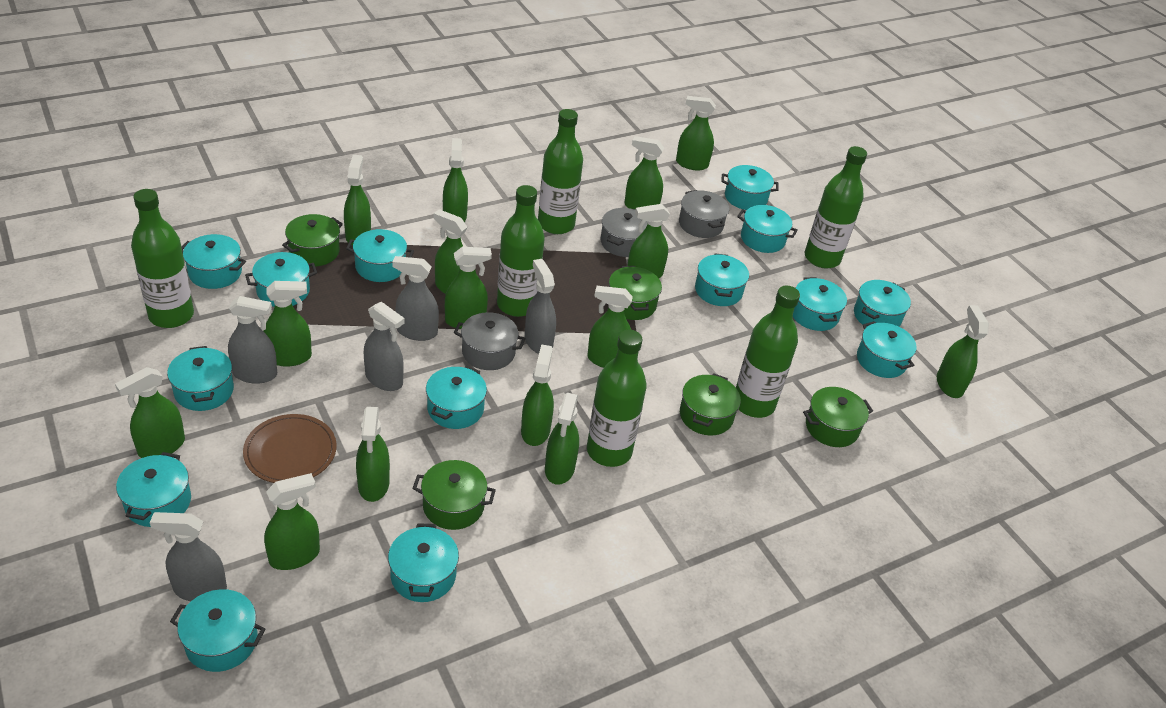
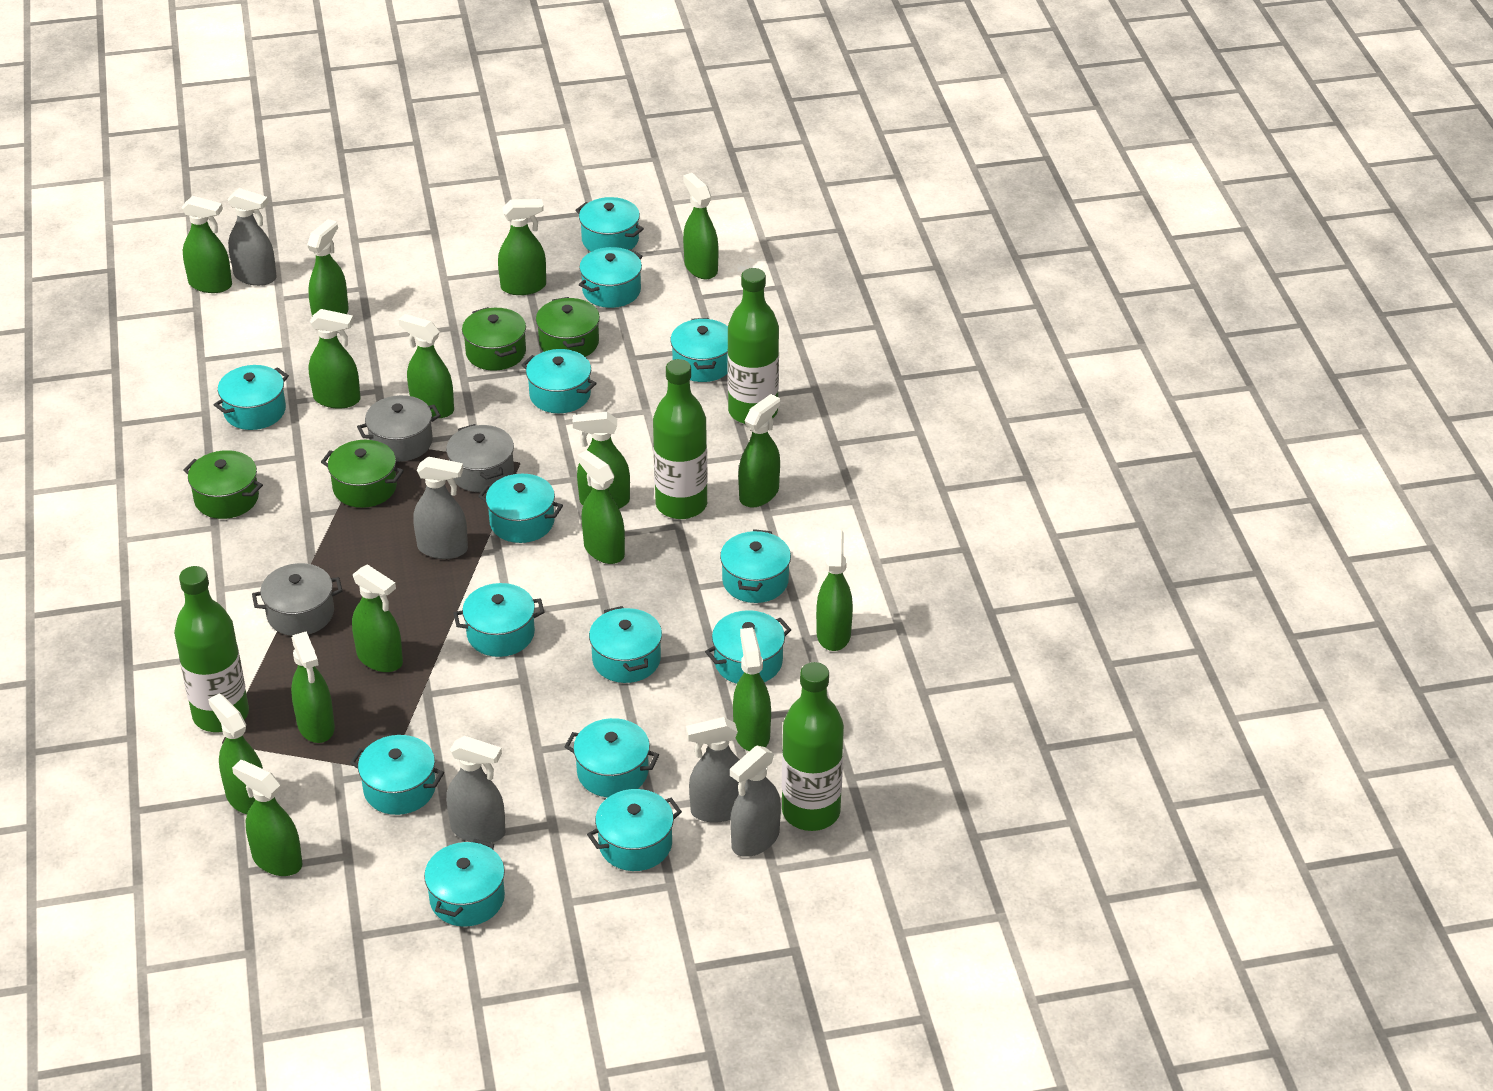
brown plate: [243,414,337,483] = 1 -> none = 0
green bottle: [131,189,194,328] [497,185,545,317] [538,109,583,234] [587,330,647,467] [736,286,800,418] [805,146,867,268] = 6 -> [174,566,249,732] [653,359,708,519] [727,268,779,424] [782,662,844,831] = 4
green pot: [282,214,343,266] [412,460,496,530] [609,266,662,320] [680,373,741,435] [803,387,873,447] = 5 -> [183,450,263,519] [321,440,404,508] [462,307,526,371] [536,297,600,357] = 4

